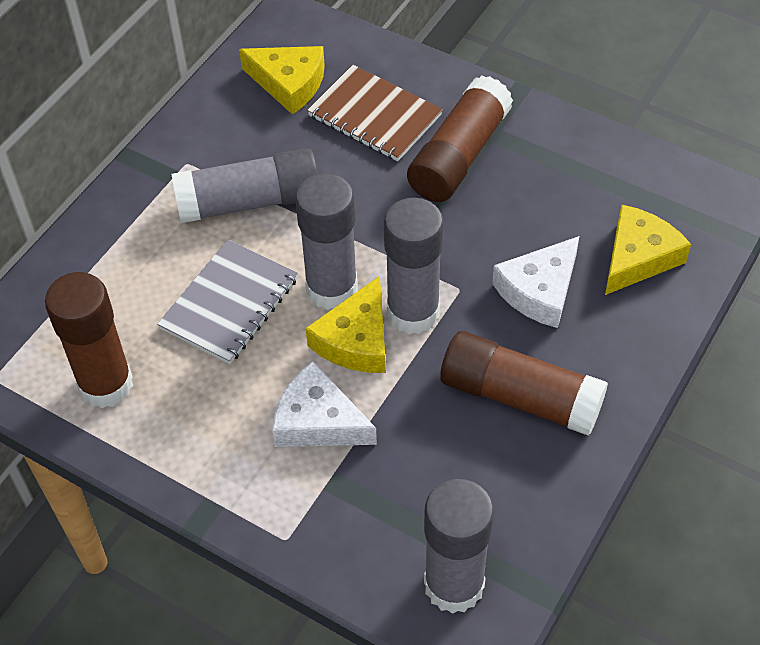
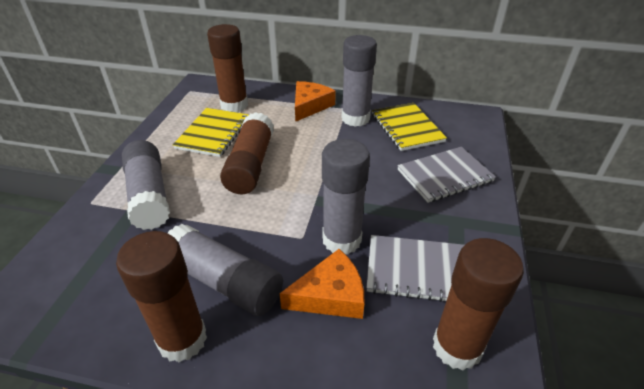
brown glue stick: [45,272,133,408] [407,76,513,202] [440,331,608,436] = 3 -> [116,231,207,362] [207,24,248,112] [220,112,274,194] [433,238,524,371] = 4
brown notebook: [307,65,443,161] = 1 -> none = 0
grey notebook: [157,240,298,364] = 1 -> [366,235,464,302] [397,147,496,203] = 2
orange cheese: none = 0 -> [280,249,365,319] [295,81,336,122] = 2
white cheese: [272,362,377,447] [492,236,579,328] = 2 -> none = 0
yellow cheese: [239,46,325,115] [306,276,386,373] [605,204,691,295] = 3 -> none = 0
yellow notebook: none = 0 -> [173,108,249,157] [372,103,447,151] = 2

